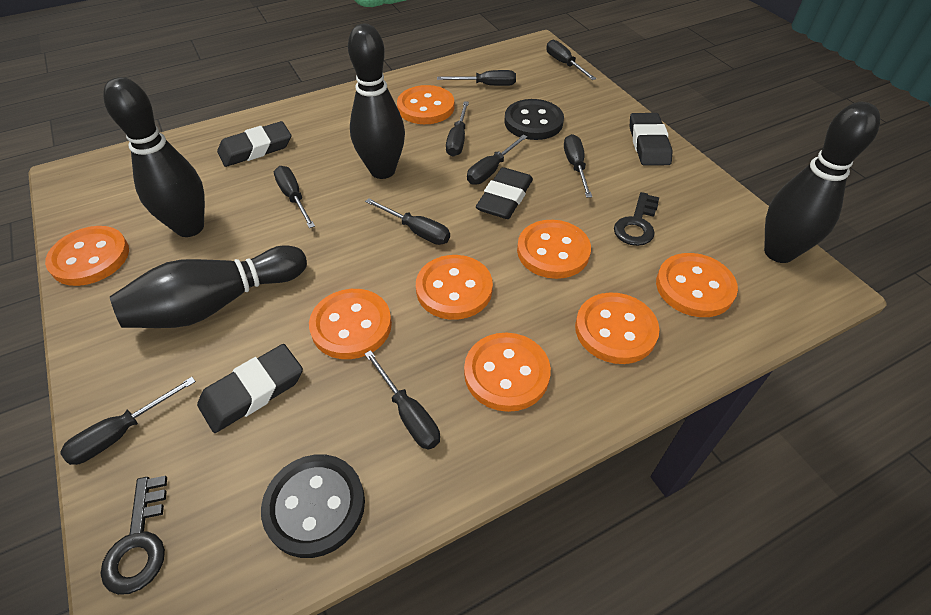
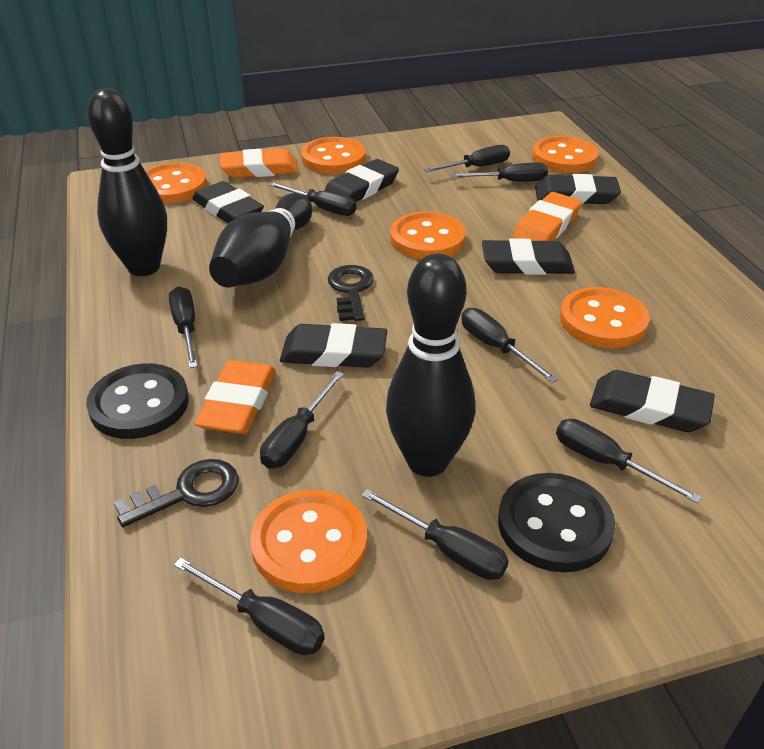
black bowling pin: [103,77,205,237] [110,245,307,328] [348,24,405,179] [764,102,880,263] = 4 -> [87,88,167,276] [209,193,312,287] [386,253,475,477] = 3
black eraser: [197,344,303,433] [217,121,291,167] [476,167,533,219] [629,113,672,166] = 4 -> [192,181,264,223] [280,323,387,368] [324,159,399,202] [482,239,575,275] [535,174,621,204] [590,370,715,432] = 6
orange button: [45,226,129,286] [309,289,392,359] [397,85,454,124] [416,255,493,320] [464,333,551,412] [517,220,591,279] [575,292,660,364] [656,253,738,317] = 8 -> [145,163,207,203] [250,490,367,593] [301,137,366,174] [390,211,466,259] [532,136,599,173] [560,287,650,348] = 6
orange eraser: none = 0 -> [195,360,276,434] [220,149,299,178] [513,192,582,241] = 3

